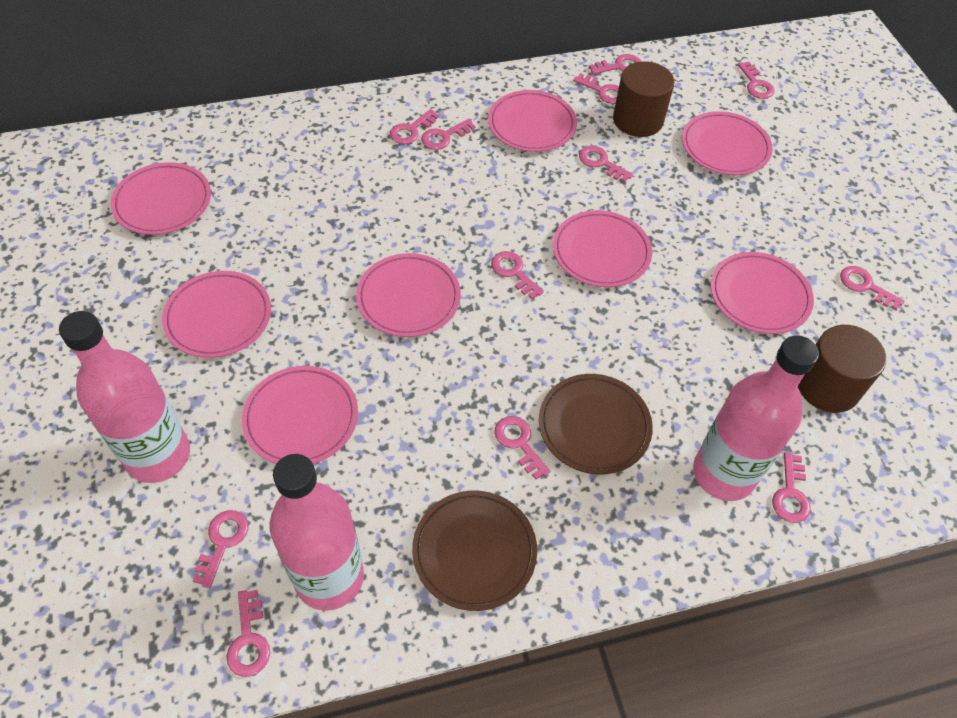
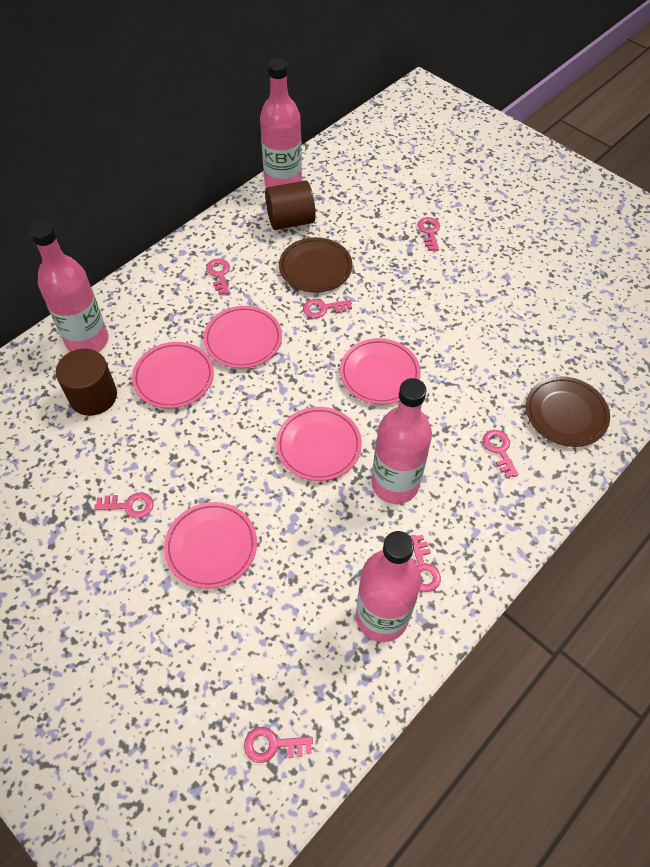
pink bottle: [59,311,190,483] [270,454,364,611] [693,335,819,501] = 3 -> [30,221,109,352] [260,58,302,188] [356,531,421,642] [371,378,432,504] = 4
pink key: [193,510,248,588] [227,590,270,677] [390,109,439,144] [421,119,476,150] [491,251,544,299] [494,416,550,479] [573,73,619,104] [579,146,633,183] [589,54,641,75] [738,62,774,99] [772,452,811,523] [840,266,904,310] = 12 -> [94,492,154,518] [206,259,230,295] [244,727,313,763] [303,299,352,318] [410,535,441,592] [418,217,440,251] [483,430,519,478] = 7
pink plate: [111,162,211,235] [162,271,271,358] [242,366,358,464] [356,253,461,337] [488,90,577,152] [553,210,652,287] [682,111,773,175] [710,252,814,334] = 8 -> [132,342,214,409] [164,502,257,589] [203,306,282,368] [276,407,362,481] [340,338,421,404] = 5

